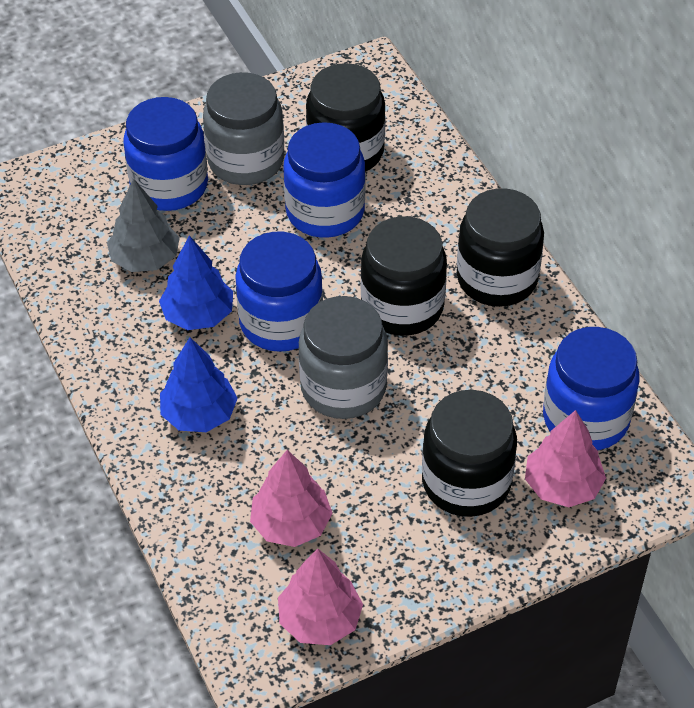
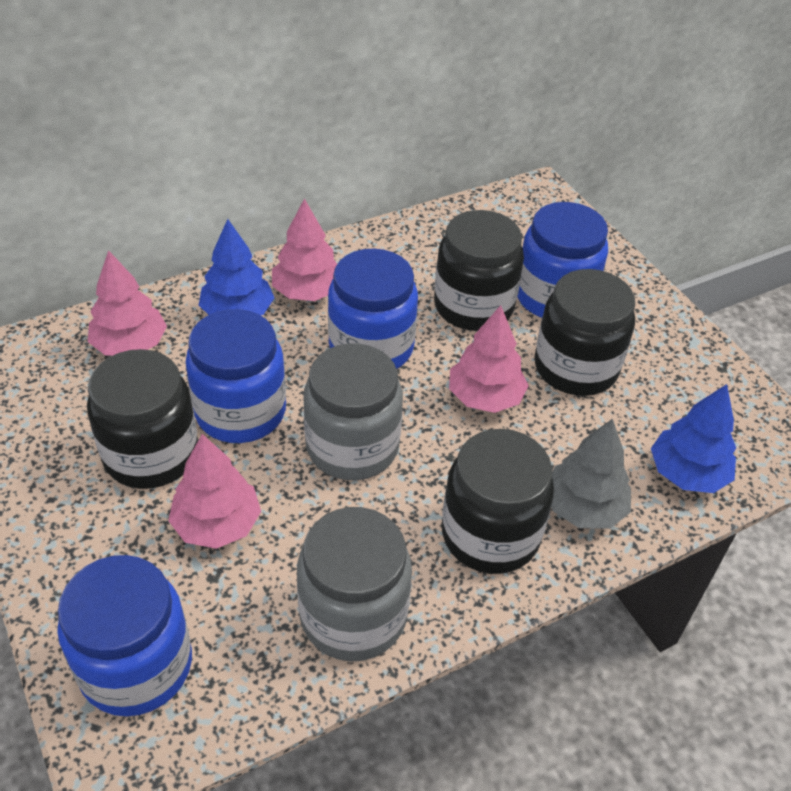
pink tree: [250,450,332,547] [278,548,363,645] [525,410,606,507] = 3 -> [88,250,167,356] [168,434,261,549] [272,198,337,301] [449,305,529,413] = 4

